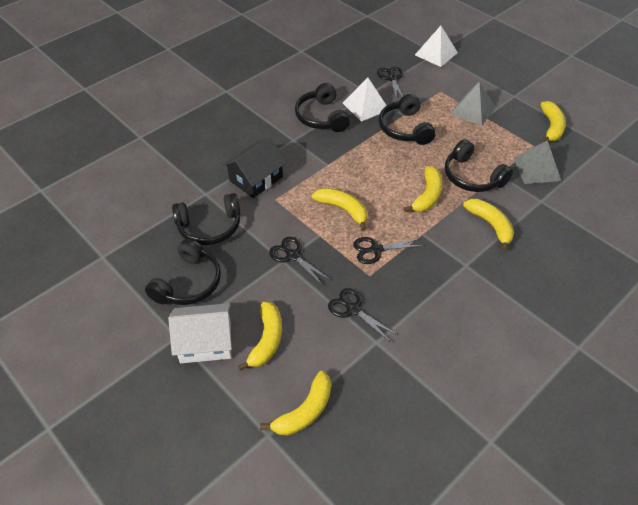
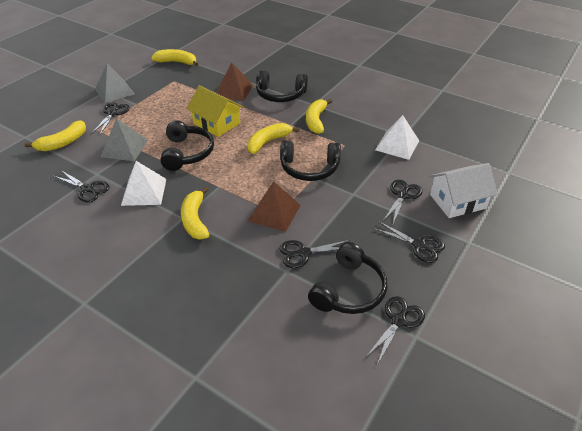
black headphones: [145,238,221,305] [172,193,241,245] [295,83,350,132] [379,94,436,145] [445,139,513,192] = 5 -> [160,120,214,171] [256,70,308,102] [280,141,341,181] [308,242,387,314] = 4
black house: [223,137,287,198] = 1 -> none = 0
black scissors: [269,237,331,285] [328,288,397,342] [353,237,424,264] [377,67,404,101] = 4 -> [54,170,109,202] [91,103,130,134] [279,240,350,268] [365,296,425,365] [373,221,445,263] [383,180,423,224] = 6
brown pyramid: none = 0 -> [216,62,254,101] [248,181,301,232] = 2
yellow banana: [238,302,282,371] [260,371,331,436] [312,188,367,231] [404,166,442,212] [463,199,514,252] [540,101,566,143] = 6 -> [24,120,86,151] [151,49,198,66] [181,187,210,239] [247,123,299,154] [306,99,333,134] = 5
yellow house: none = 0 -> [187,85,243,137] = 1

